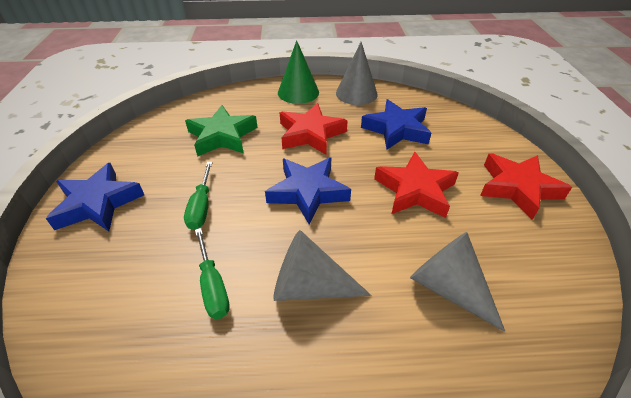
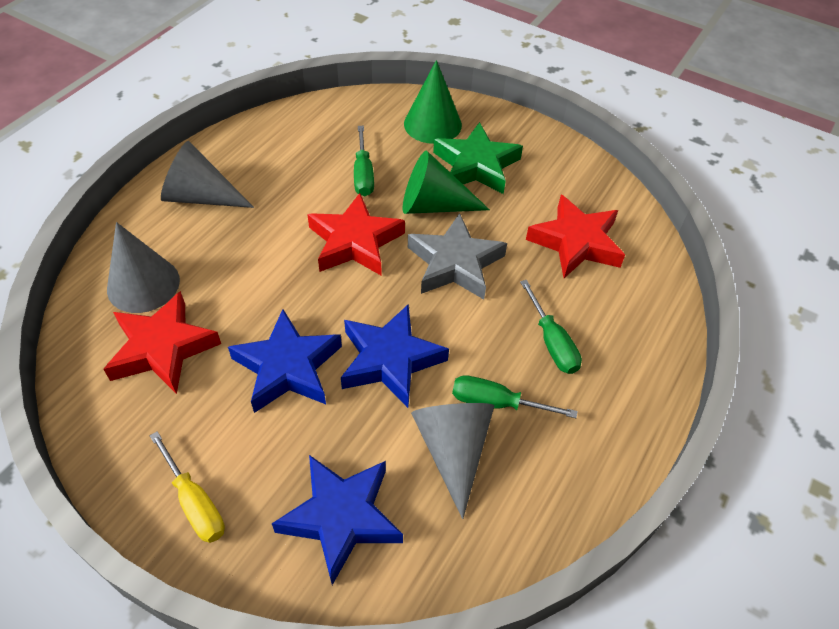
green cone: [278,40,319,104] = 1 -> [403,151,490,214] [404,60,462,144] = 2
green screwdriver: [184,162,213,230] [195,228,230,319] = 2 -> [354,126,374,196] [452,375,578,418] [520,280,582,374] = 3
grey star: none = 0 -> [408,213,507,299] = 1
yellow screwdriver: none = 0 -> [150,431,225,543] = 1

